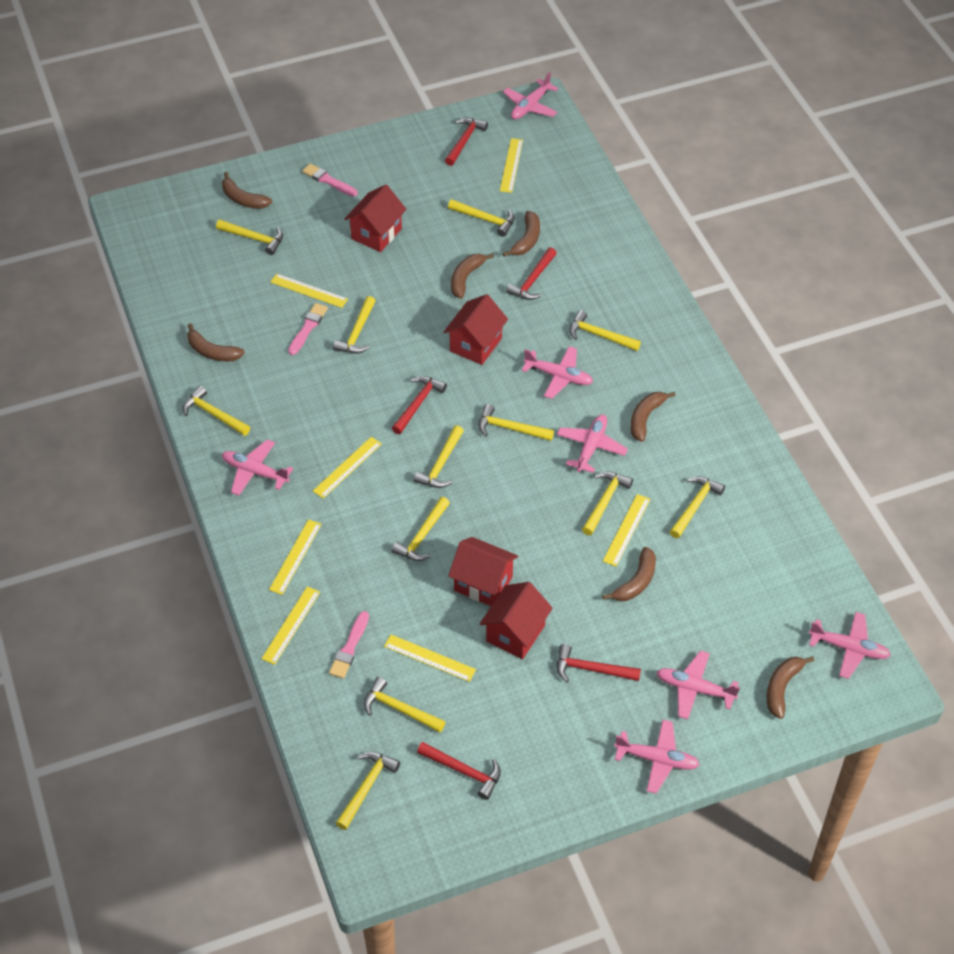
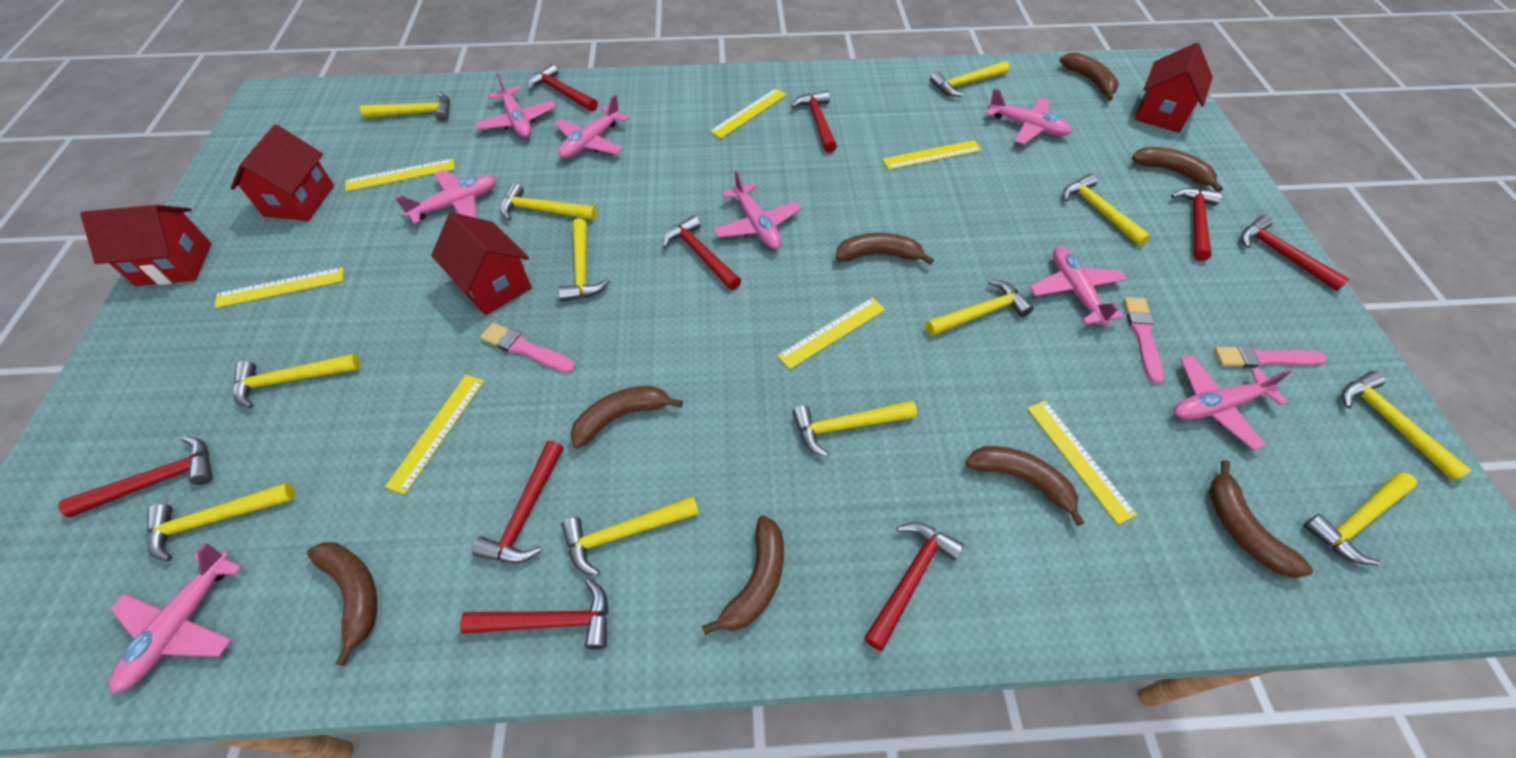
brown banana: [187,323,245,361] [222,172,272,209] [451,253,494,299] [503,211,540,257] [602,547,656,601] [631,392,676,442] [767,656,814,719] = 7 -> [307,542,377,666] [571,386,683,448] [702,515,784,635] [836,233,934,265] [965,446,1084,526] [1060,53,1119,101] [1132,147,1223,191] [1209,460,1313,578] = 8
pink plane: [222,439,293,496] [503,72,558,119] [522,346,593,399] [557,414,628,473] [614,720,700,794] [656,651,740,719] [809,612,891,679] = 7 -> [109,542,243,693] [395,170,496,224] [474,73,557,138] [555,95,629,159] [713,170,801,249] [986,88,1073,145] [1030,246,1127,326] [1174,355,1292,450] = 8
red hammer: [392,376,447,434] [417,742,501,800] [445,118,488,166] [506,247,557,300] [557,644,641,682] = 5 -> [58,437,213,517] [460,579,609,650] [472,440,564,564] [529,64,598,111] [663,215,741,290] [791,91,837,153] [864,522,964,651] [1171,188,1222,261] [1241,215,1350,291] = 9

